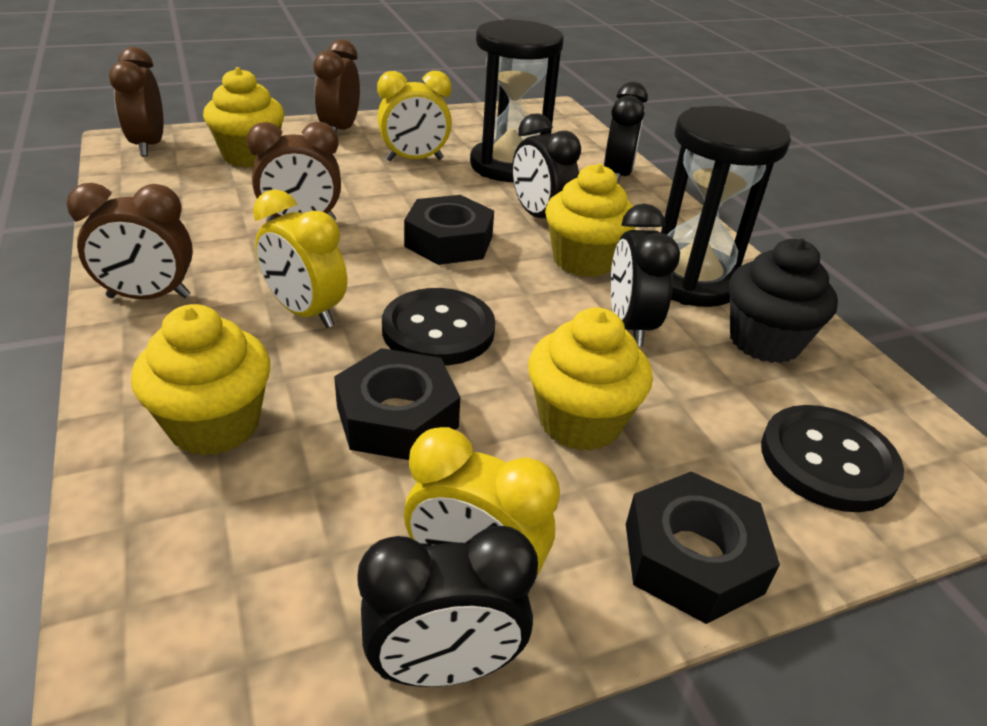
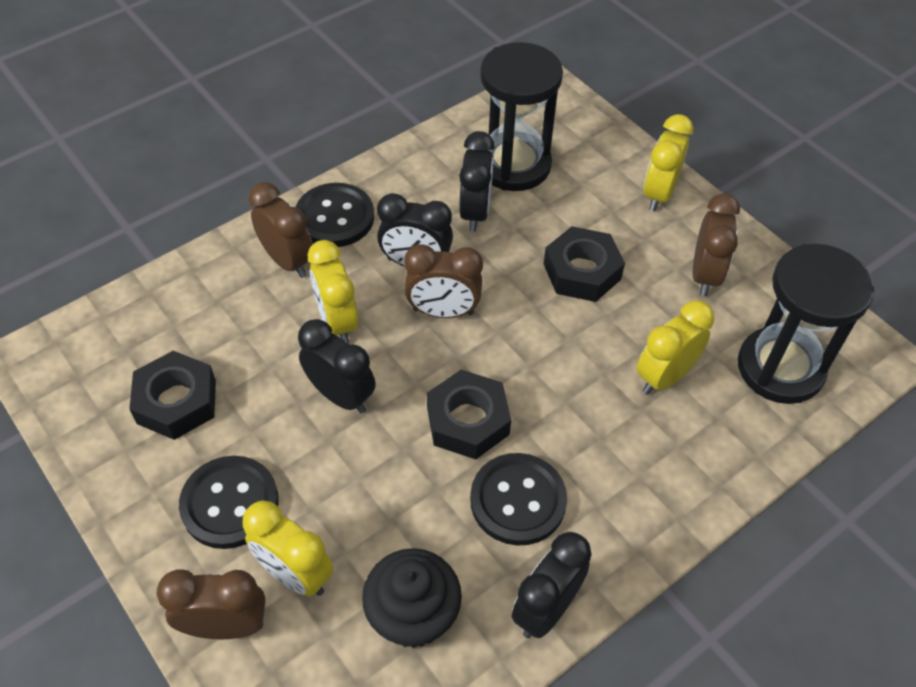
black button: [382,288,495,366] [761,405,904,512] = 2 -> [179,456,279,549] [295,183,374,247] [470,453,567,545] = 3
yellow clock: [253,189,347,328] [377,71,452,161] [404,427,560,594] = 3 -> [243,500,333,596] [308,240,358,343] [637,300,714,395] [643,114,693,211] = 4
yellow cupcake: [131,304,270,456] [203,67,284,167] [528,307,653,451] [545,163,636,277] = 4 -> none = 0

